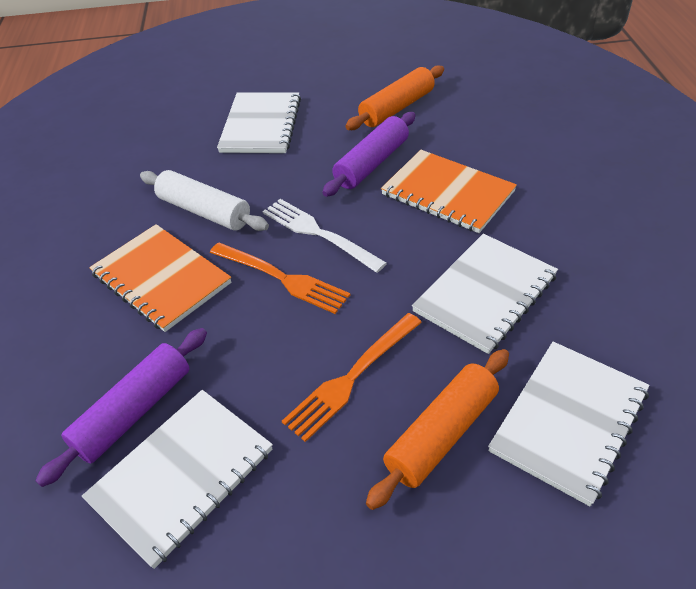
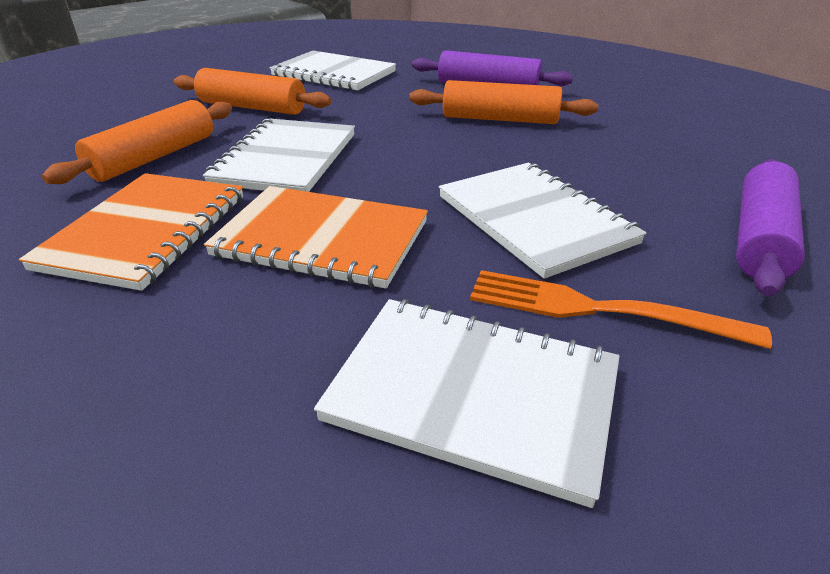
orange fork: [210,242,350,314] [282,313,422,442] = 2 -> [470,270,772,349] = 1
orange rolling pin: [345,65,444,130] [366,349,509,510] = 2 -> [42,100,232,184] [174,68,331,115] [409,80,598,124] = 3
white fork: [263,199,387,273] = 1 -> none = 0
white rolling pin: [140,170,269,231] = 1 -> none = 0

